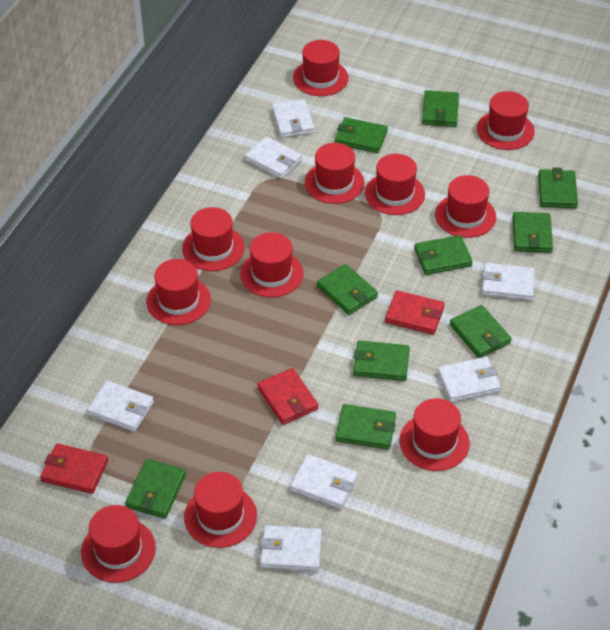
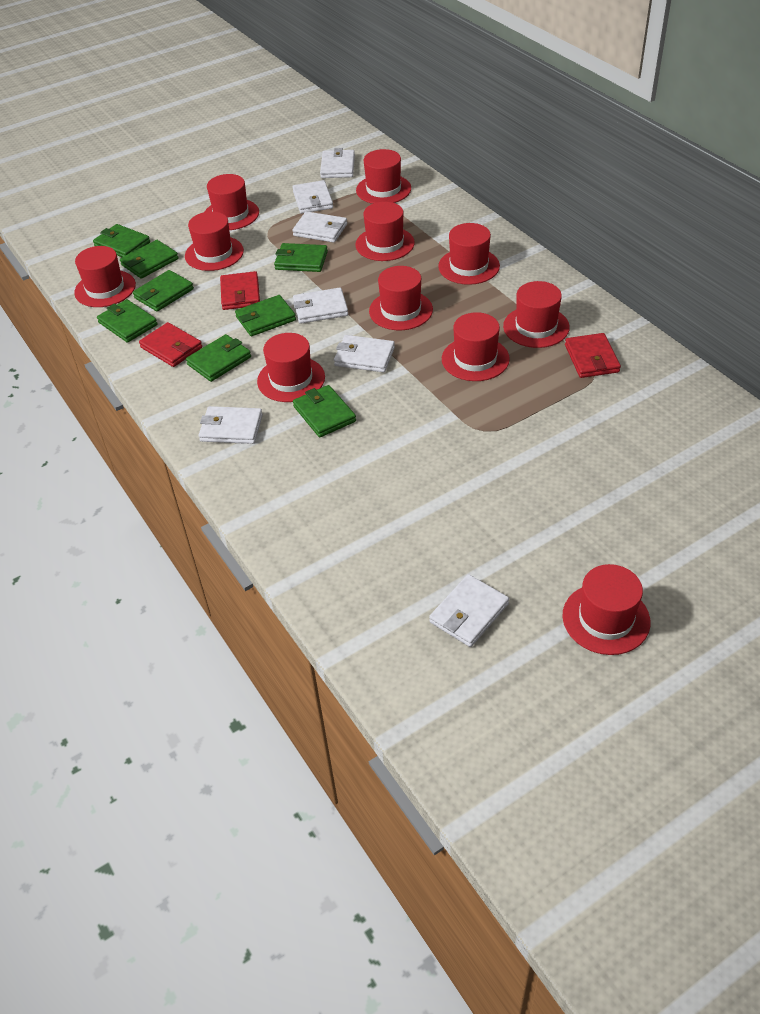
green wallet: [125,459,186,519] [317,264,378,315] [335,117,388,153] [336,404,396,450] [353,341,410,381] [414,235,473,275] [422,90,459,127] [450,305,511,358] [513,212,553,253] [538,168,578,209] = 10 -> [93,224,150,257] [97,299,158,343] [120,240,179,279] [133,270,194,311] [186,334,251,382] [235,295,296,336] [274,243,328,272] [293,385,356,437] = 8

